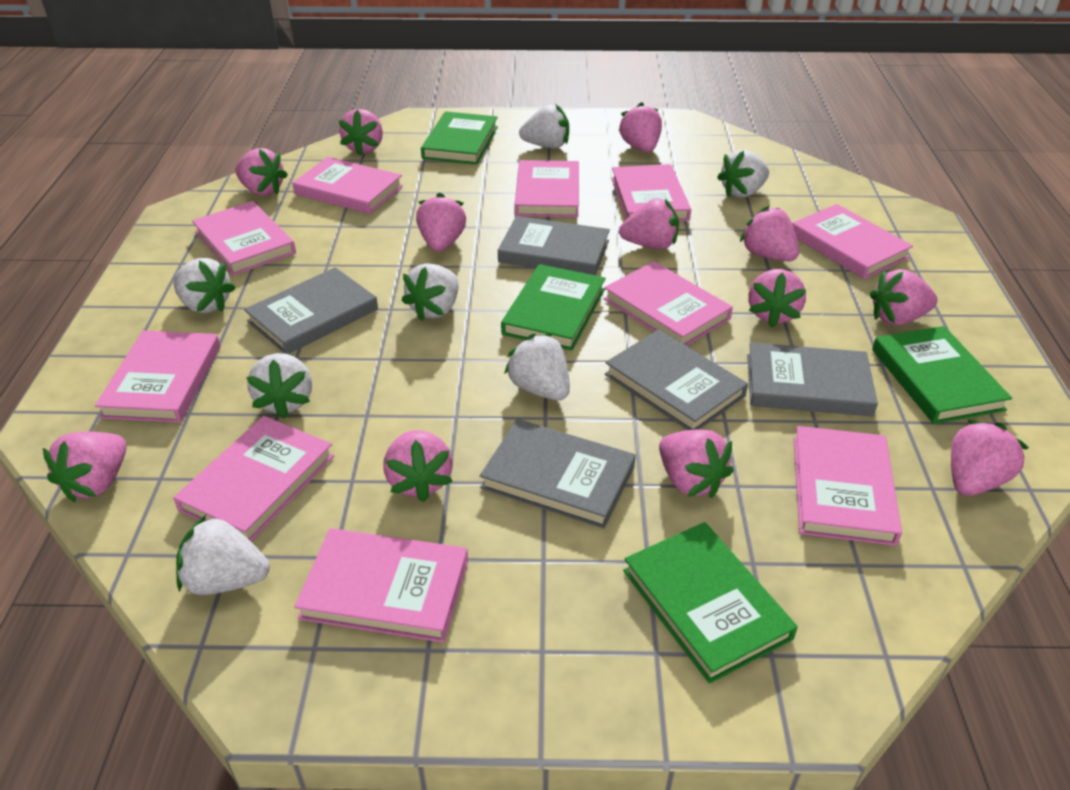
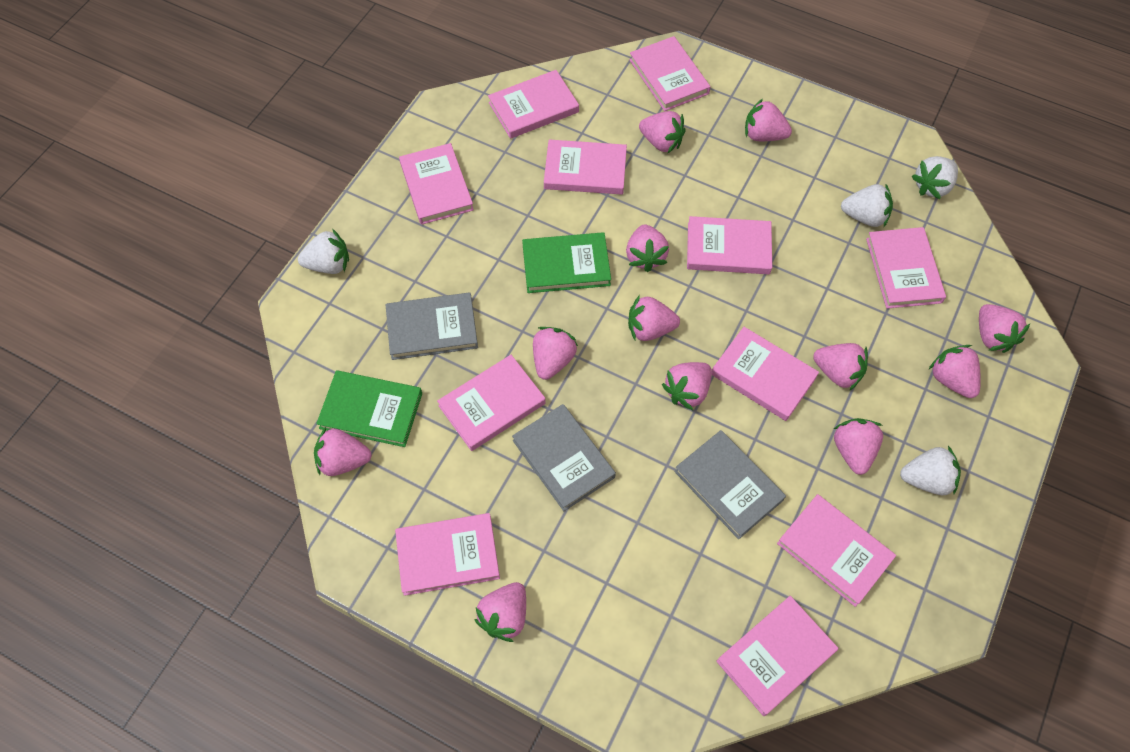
green book: [421,111,498,165] [501,264,606,351] [623,522,798,684] [872,326,1012,424] = 4 -> [316,370,422,447] [522,232,611,293] = 2
grey book: [244,267,378,354] [480,419,636,529] [498,216,610,275] [605,330,748,430] [747,342,878,416] = 5 -> [386,293,478,360] [512,404,616,511] [674,430,786,539] = 3
pink book: [95,331,220,423] [173,416,334,542] [192,201,296,276] [292,157,403,214] [294,528,468,643] [514,160,579,217] [604,261,733,346] [611,164,691,221] [792,204,913,279] [794,426,902,546] = 10 -> [395,513,500,596] [399,143,474,225] [437,355,546,451] [488,70,579,139] [544,140,627,195] [629,36,710,111] [687,216,772,274] [712,327,819,421] [716,596,838,716] [777,494,896,607] [866,227,946,309] = 11
white strawberry: [173,258,236,313] [176,515,270,595] [246,353,312,418] [402,263,458,321] [504,334,570,401] [519,104,569,148] [717,150,769,198] = 7 -> [298,229,349,274] [841,184,893,227] [900,446,961,495] [911,156,958,199] = 4

